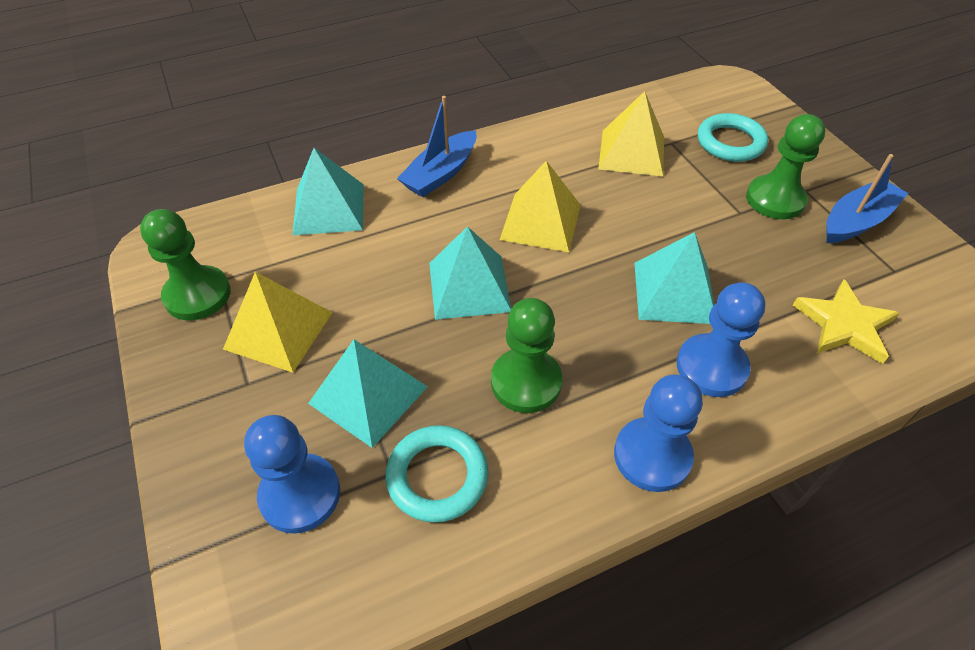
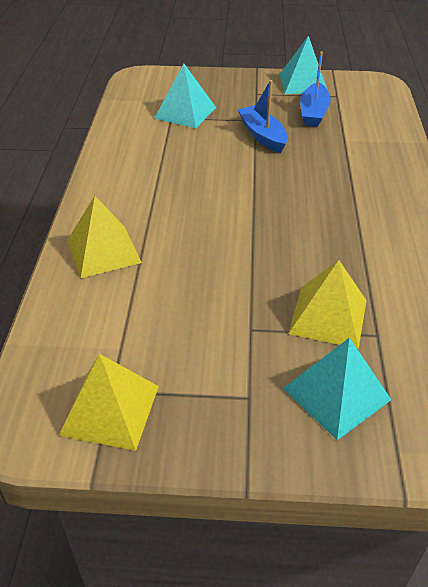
blue pawn: [244,415,340,534] [614,374,703,492] [677,282,765,397] = 3 -> none = 0
green pawn: [140,209,231,320] [491,298,562,413] [746,114,825,219] = 3 -> none = 0
turquoise pyramid: [292,148,364,235] [308,339,428,448] [429,226,511,320] [634,232,714,324] = 4 -> [154,64,216,128] [280,36,327,94] [283,338,391,440] = 3
turquoise ring: [385,425,488,523] [698,113,768,162] = 2 -> none = 0
yellow star: [793,279,899,364] = 1 -> none = 0

